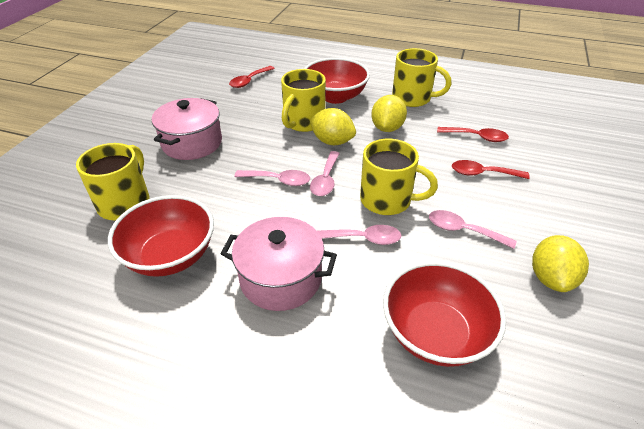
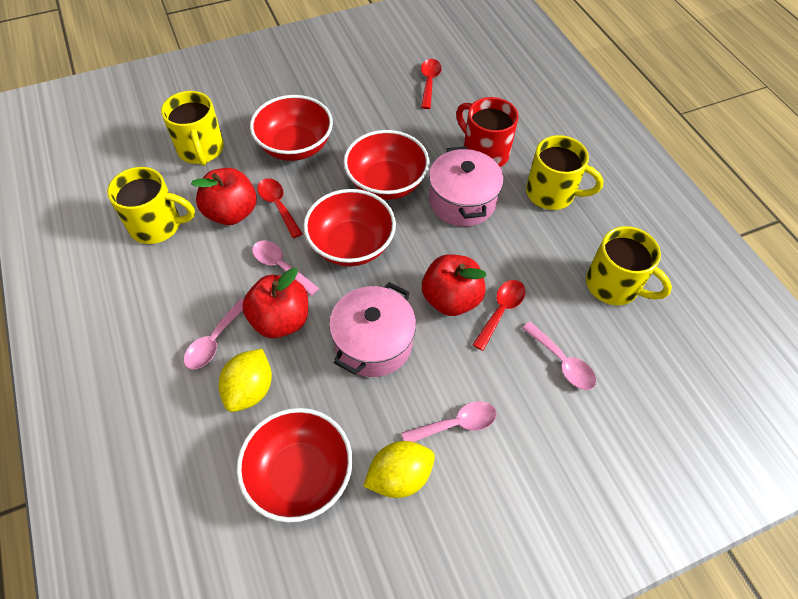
red apple: none = 0 -> [191,168,257,225] [242,268,308,338] [422,254,487,316] = 3
red bowl: [108,195,214,277] [304,58,370,104] [383,261,506,367] = 3 -> [236,408,353,523] [250,95,333,161] [303,189,396,266] [343,130,429,200] = 4
red mug: none = 0 -> [456,97,519,167] = 1
yellow lemon: [310,108,356,145] [371,95,407,132] [532,235,589,292] = 3 -> [218,349,272,412] [364,441,435,498] = 2

